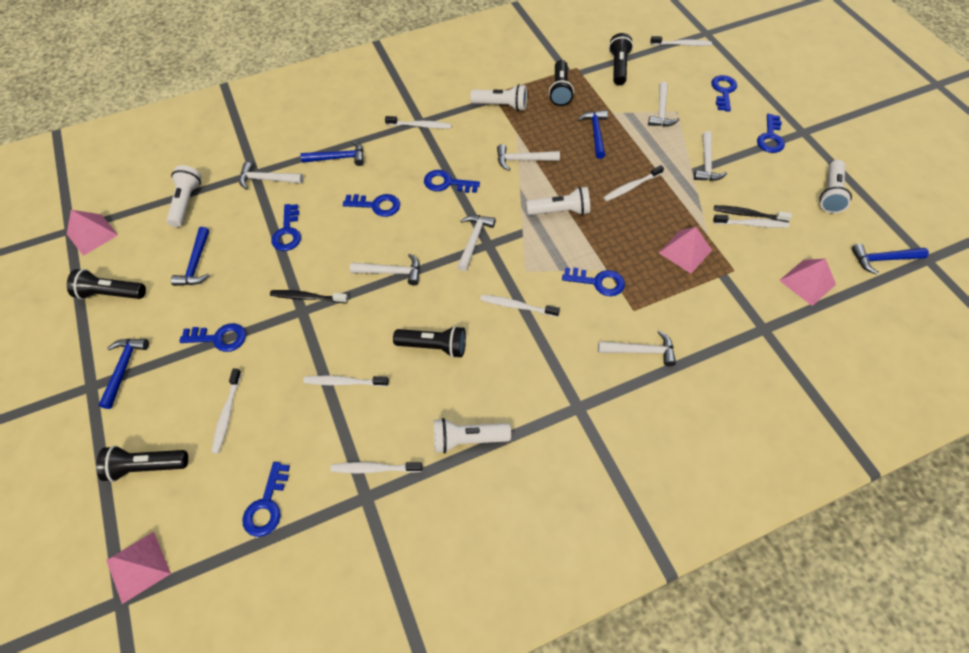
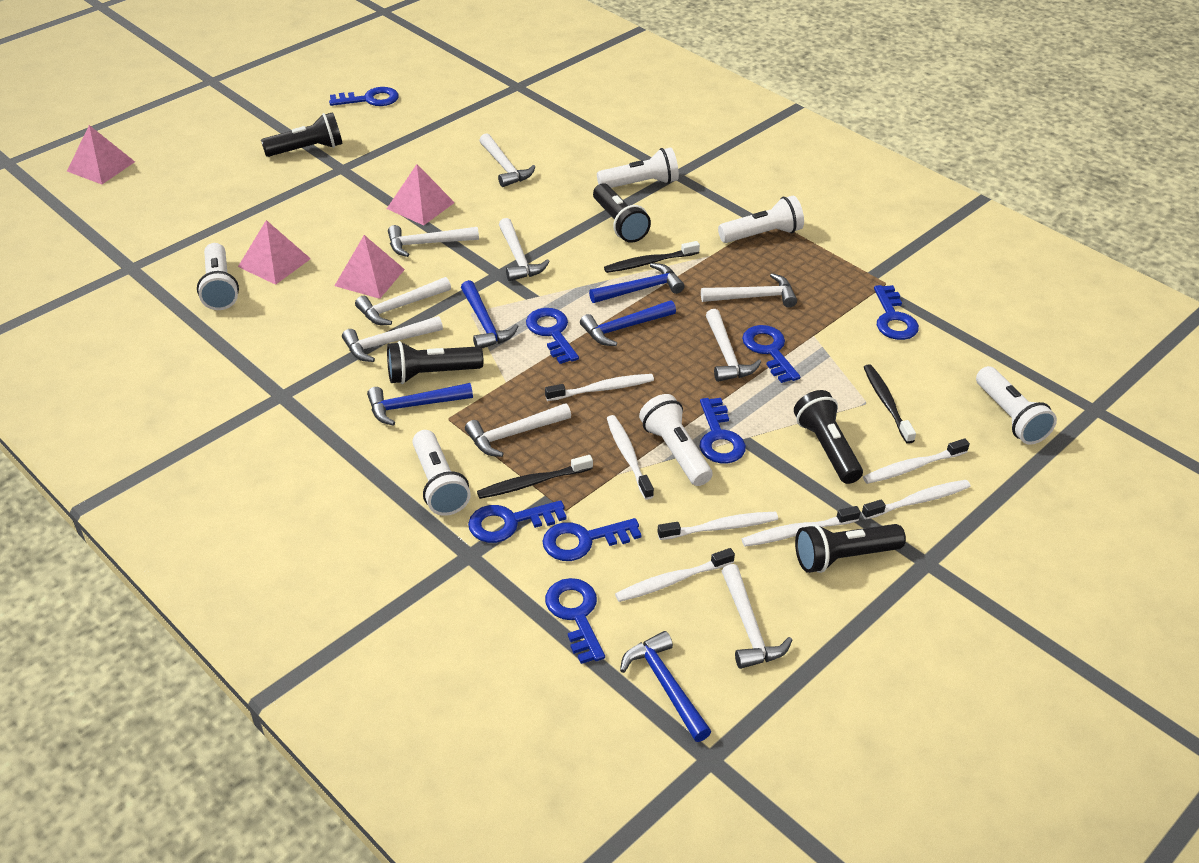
black toothbrush: [270,290,348,303] [714,205,792,222] = 2 -> [477,455,593,499] [604,241,700,273] [864,364,916,444] = 3
white flashlight: [166,165,201,227] [434,418,511,453] [470,84,527,111] [526,187,590,215] [819,160,852,213] = 5 -> [197,243,239,310] [412,430,471,516] [597,147,679,188] [639,394,712,486] [718,196,804,243] [976,366,1057,445] = 6
white hammer: [239,162,303,190] [350,254,420,285] [457,215,496,271] [497,144,560,171] [598,330,676,366] [648,81,680,127] [694,131,727,181] = 7 -> [342,316,443,362] [355,277,451,325] [388,225,479,257] [465,403,571,457] [479,133,535,187] [499,218,550,281] [701,273,797,308] [706,309,761,382] [722,564,792,669] = 9
white toothbrush: [211,368,242,453] [303,375,389,387] [330,462,423,474] [385,116,452,129] [480,295,560,317] [603,165,664,201] [650,36,712,46] [713,215,790,228] = 8 -> [545,374,654,401] [607,415,654,500] [615,548,735,602] [657,512,778,540] [742,506,860,547] [862,480,971,519] [863,439,970,484] = 7

